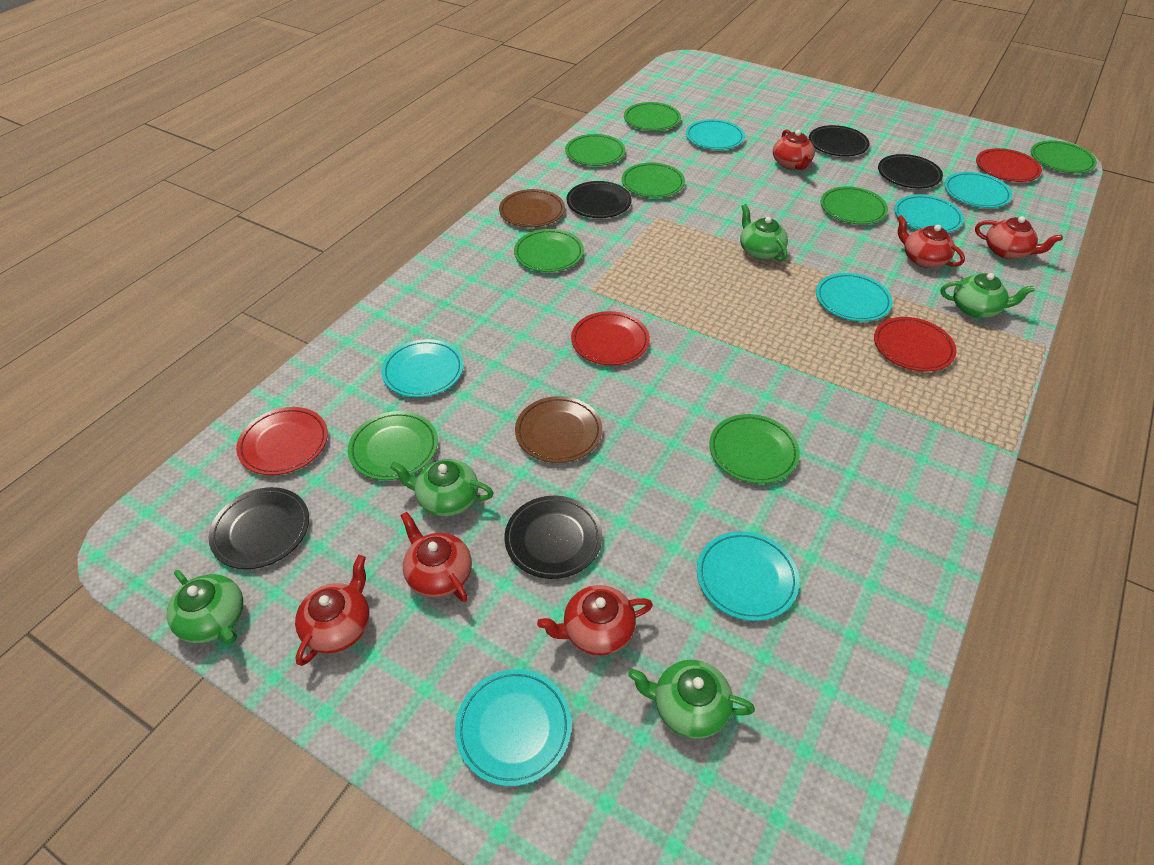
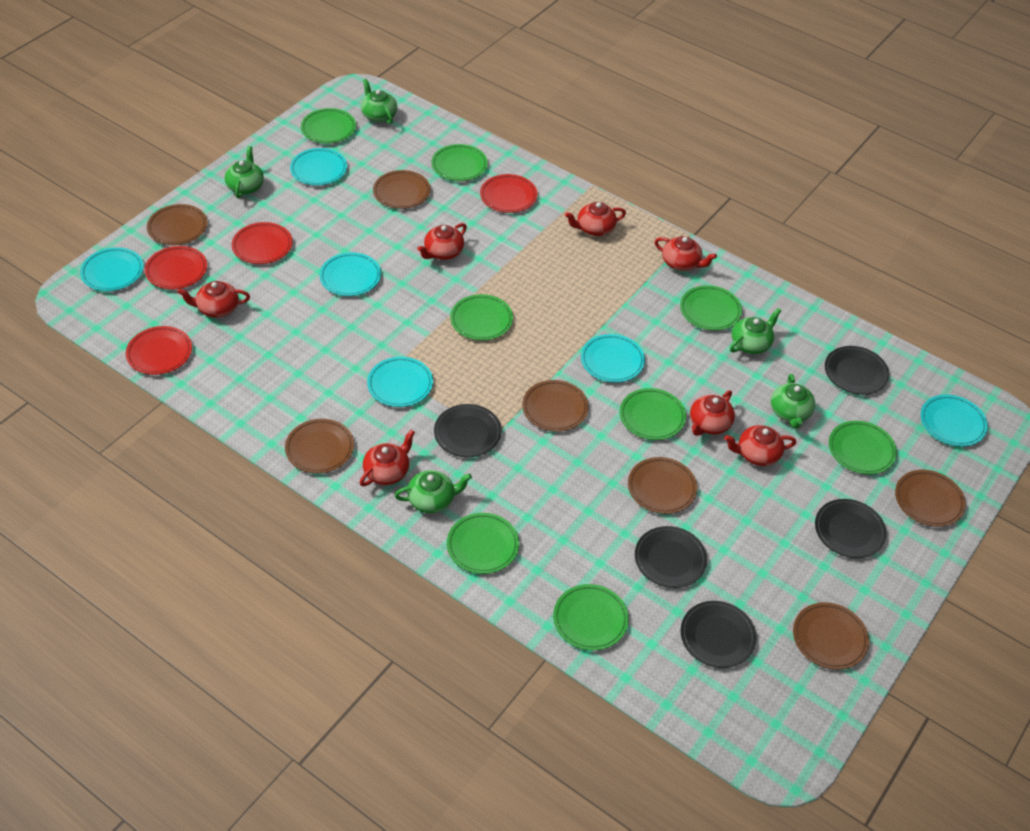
brown plate: [499,189,565,227] [515,396,602,463] = 2 -> [147,204,207,245] [285,419,354,473] [373,170,431,209] [522,380,589,432] [628,457,697,514] [793,602,869,670] [895,470,966,527] = 7
red teapot: [295,555,370,666] [400,512,472,602] [537,585,653,655] [773,129,815,170] [897,215,965,268] [975,216,1063,259] = 6 -> [177,281,250,318] [360,430,415,486] [417,223,467,260] [565,202,626,236] [655,236,717,271] [690,390,735,436] [724,425,796,466] = 7
turquoise plate: [381,339,464,397] [455,669,572,786] [686,119,745,150] [697,531,800,621] [816,273,893,322] [894,195,964,233] [944,172,1012,208] = 7 -> [80,247,143,291] [290,148,347,185] [319,252,381,296] [367,357,433,407] [581,334,645,383] [921,395,988,446] = 6

